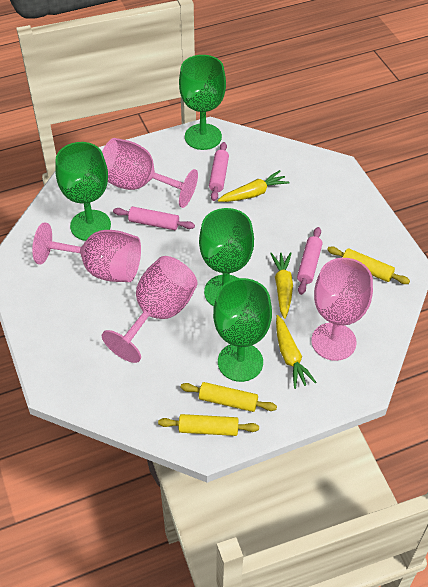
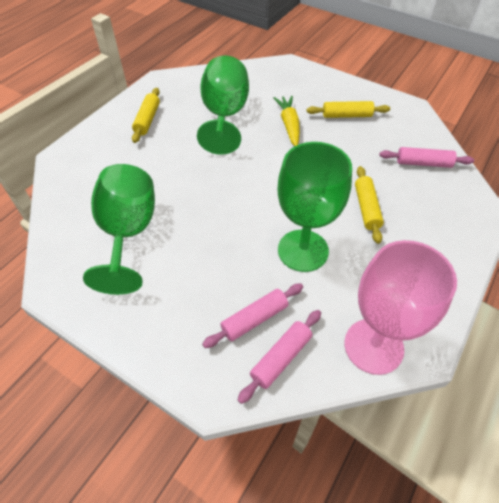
green goblet: [55,142,111,241] [179,55,226,150] [199,208,254,307] [213,278,272,382] = 4 -> [83,164,155,295] [197,56,249,155] [278,142,352,272] = 3
pink goblet: [32,222,141,282] [102,138,198,208] [102,256,198,363] [311,258,373,361] = 4 -> [344,240,457,375] = 1
yellow carrot: [218,170,290,202] [270,252,293,319] [276,315,316,389] = 3 -> [273,96,300,146] = 1

